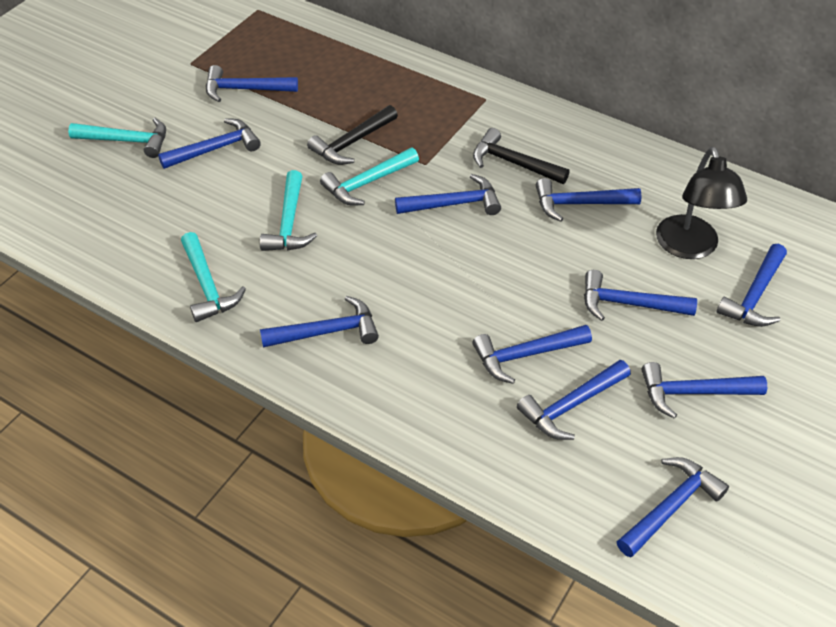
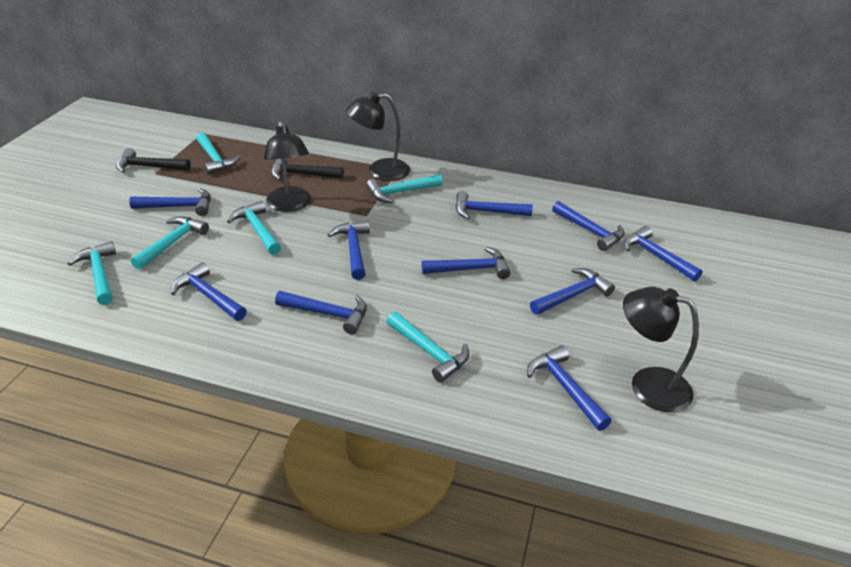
black lamp: [656,147,747,259] = 1 -> [263,121,311,212] [346,92,410,181] [623,287,699,413] = 3
blue hammer: [158,118,261,169] [206,65,298,102] [260,296,379,348] [395,174,501,215] [472,325,592,384] [517,360,631,440] [536,178,641,222] [584,270,697,321] [617,457,729,557] [641,362,767,419] [716,244,787,327] = 11 -> [129,188,211,216] [171,262,247,321] [275,291,367,334] [328,221,370,280] [421,247,511,279] [455,191,533,219] [527,345,611,431] [530,268,615,315] [552,201,625,251] [624,226,703,281] = 10
turquoise hammer: [68,118,166,158] [181,232,246,322] [260,170,317,251] [320,148,419,206] = 4 -> [67,241,116,305] [131,216,209,270] [196,132,240,174] [227,201,281,255] [366,174,443,203] [386,312,469,382] = 6

